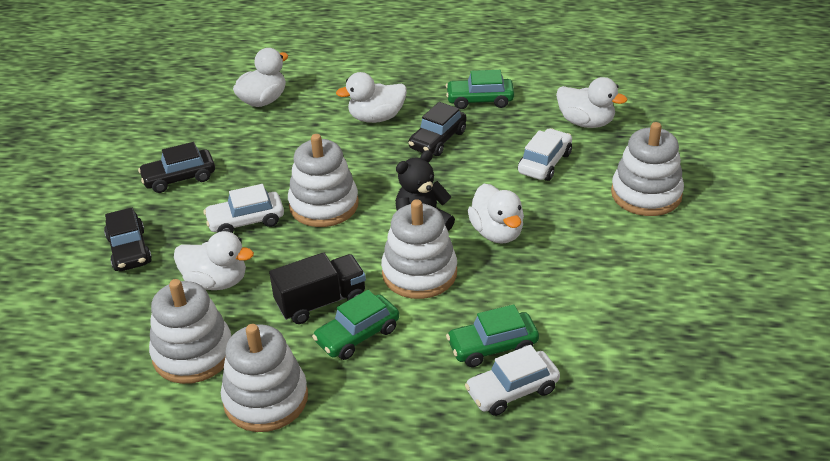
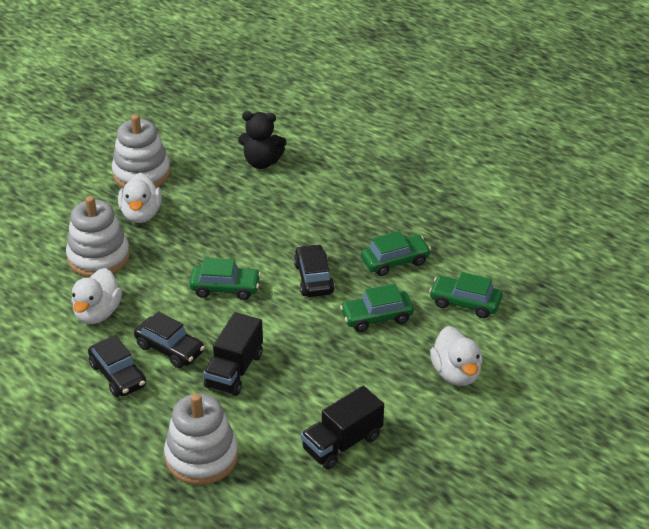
black truck: [269,252,366,324] = 1 -> [203,312,263,396] [301,386,384,470] = 2
green car: [312,290,399,360] [446,70,514,109] [446,304,539,367] = 3 -> [189,258,261,300] [340,284,414,332] [361,231,431,276] [429,272,502,318] = 4
white car: [203,184,284,233] [465,345,560,416] [518,128,572,181] = 3 -> none = 0
white duck: [174,231,254,290] [233,48,288,107] [336,72,407,123] [468,184,524,244] [556,77,627,128] = 5 -> [71,268,122,324] [118,173,162,223] [430,326,482,386] = 3
white stacking toy: [149,279,231,384] [221,324,308,432] [288,134,359,227] [381,199,457,299] [611,122,684,216] = 5 -> [66,196,130,277] [112,114,171,188] [164,393,238,485] = 3

